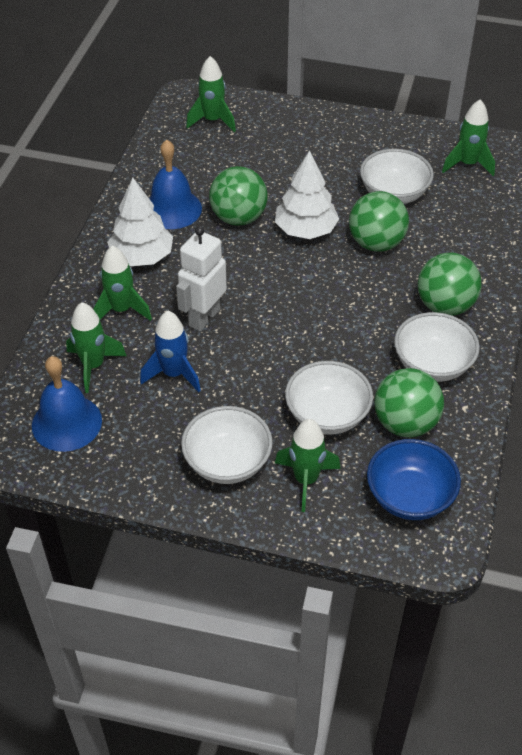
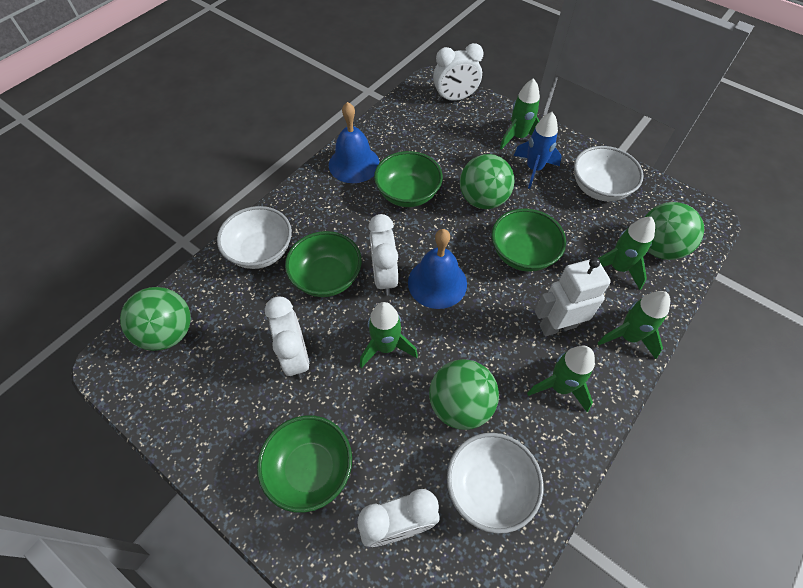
blue bowl: [367,439,461,520] = 1 -> none = 0
green bowl: none = 0 -> [257,415,352,513] [285,231,362,297] [374,151,443,207] [491,208,566,272] = 4
white bowl: [181,406,273,484] [285,361,373,435] [360,149,434,204] [394,312,480,382] = 4 -> [217,206,292,269] [447,433,544,534] [574,146,644,202] = 3
white clock: none = 0 -> [265,296,309,379] [357,489,440,547] [368,214,398,295] [433,43,484,101] = 4
white tree: [107,178,173,266] [275,150,339,239] = 2 -> none = 0

